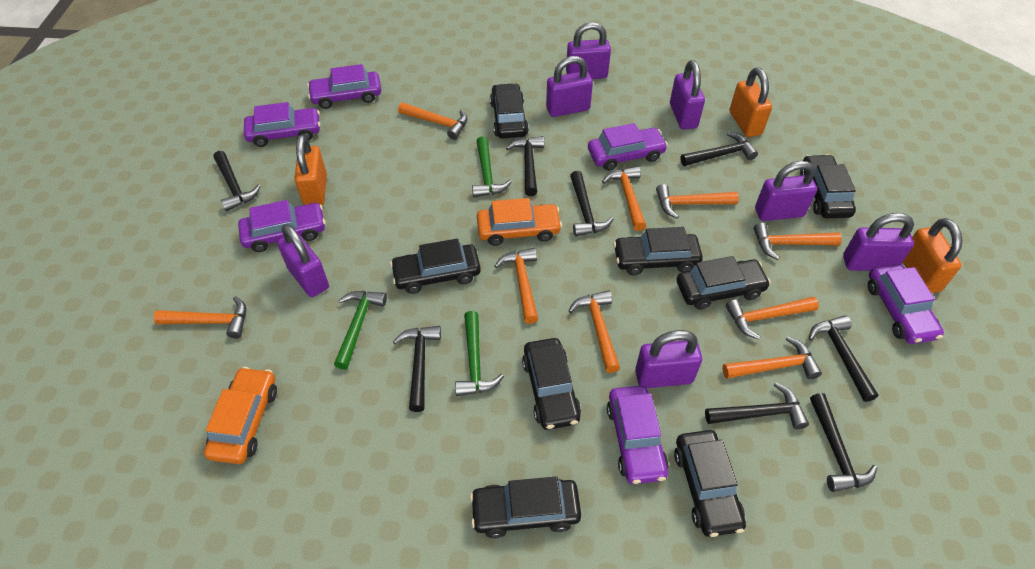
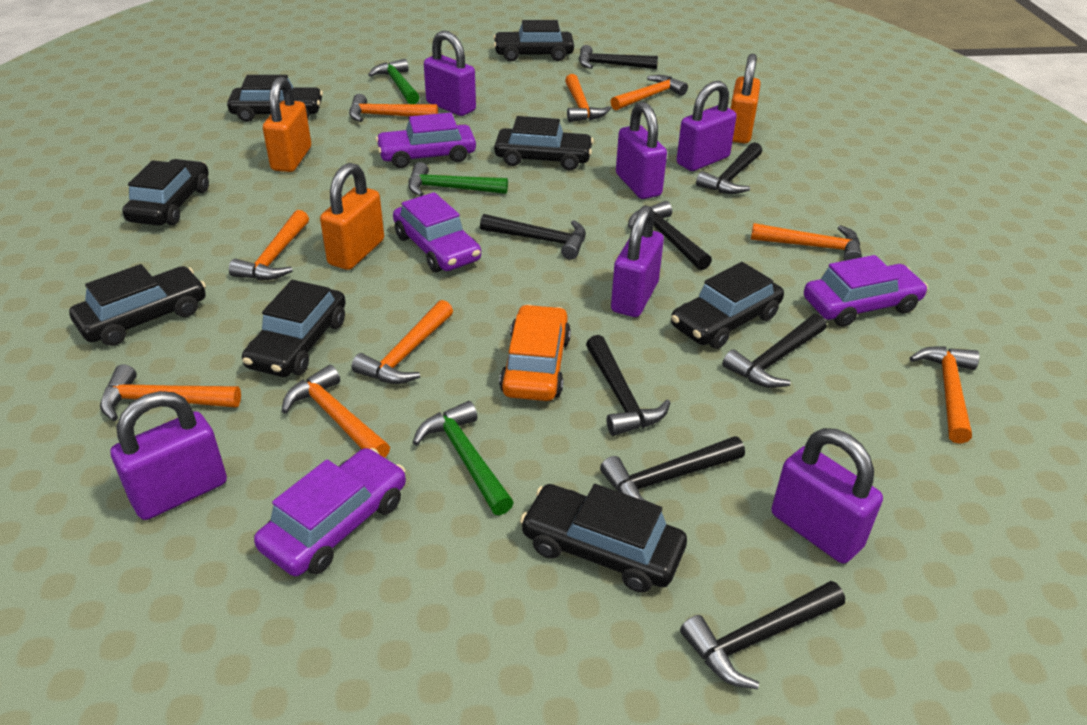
orange car: [204,367,277,464] [477,198,562,246] = 2 -> [499,304,571,401] = 1
purple car: [238,200,325,252] [244,102,320,147] [307,64,381,109] [588,123,668,171] [607,386,669,484] [868,264,944,344] = 6 -> [254,448,406,576] [375,113,476,168] [393,192,481,272] [804,255,928,327] = 4
purple padlock: [277,224,329,297] [546,56,593,117] [566,22,611,79] [635,330,702,388] [670,60,705,129] [755,161,817,221] [843,213,914,271] = 7 -> [111,391,227,520] [424,31,476,116] [611,205,664,317] [616,102,667,199] [677,81,737,171] [772,428,883,563] = 6

